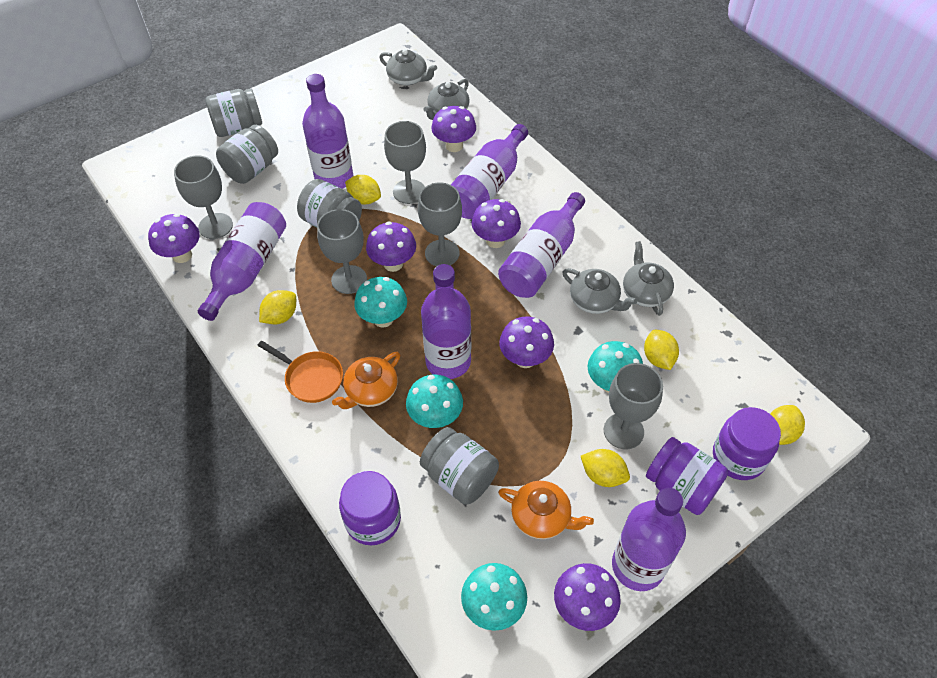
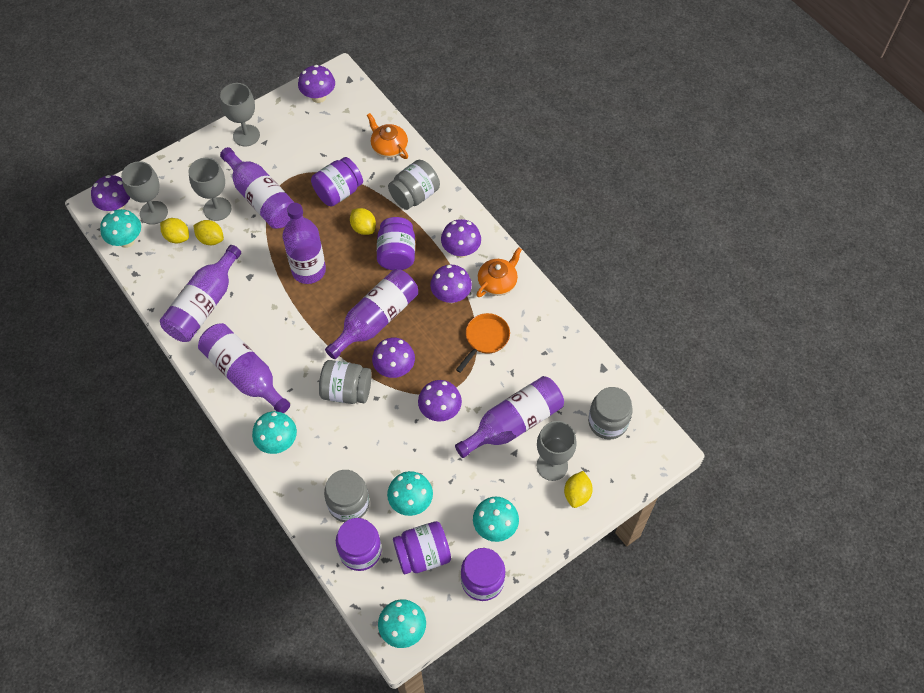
grey goblet: [174,156,233,239] [317,209,367,294] [384,121,426,204] [418,183,462,266] [604,363,663,449] = 5 -> [121,161,168,225] [188,158,231,221] [220,83,260,146] [537,421,577,481] = 4
grey teapot: [379,49,437,86] [424,79,470,120] [562,268,637,314] [623,241,674,316] = 4 -> none = 0
purple jar: [339,471,401,545] [646,437,728,515] [713,407,781,480] = 3 -> [311,157,363,206] [336,518,382,571] [377,217,415,270] [393,521,451,574] [461,548,505,601] = 5
turquoise mushroom: [354,277,407,328] [406,375,463,428] [461,563,527,631] [588,341,643,393] = 4 -> [100,209,141,248] [252,411,297,454] [378,599,426,648] [387,471,433,516] [473,497,519,542] = 5
yellow lemon: [259,290,296,324] [345,175,381,204] [581,449,630,487] [644,330,679,370] [770,405,805,445] = 5 -> [160,218,189,243] [193,220,224,245] [350,208,376,235] [564,471,593,508] = 4

